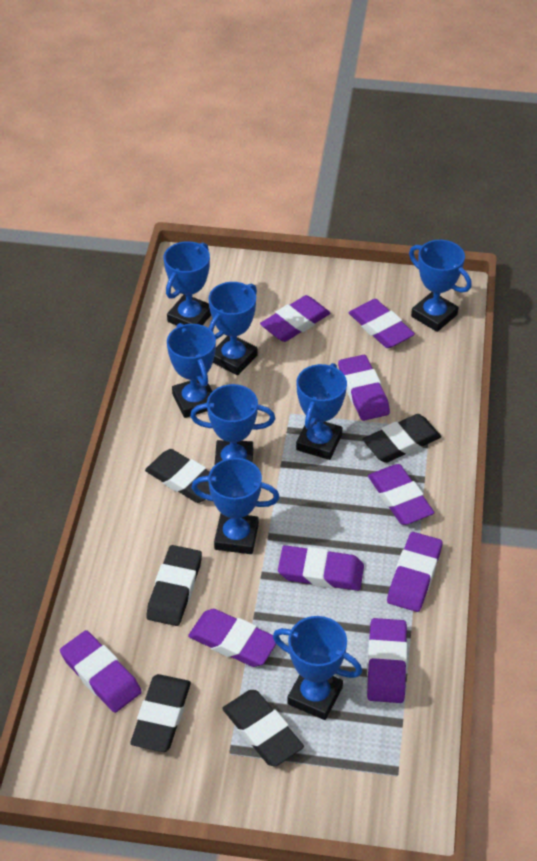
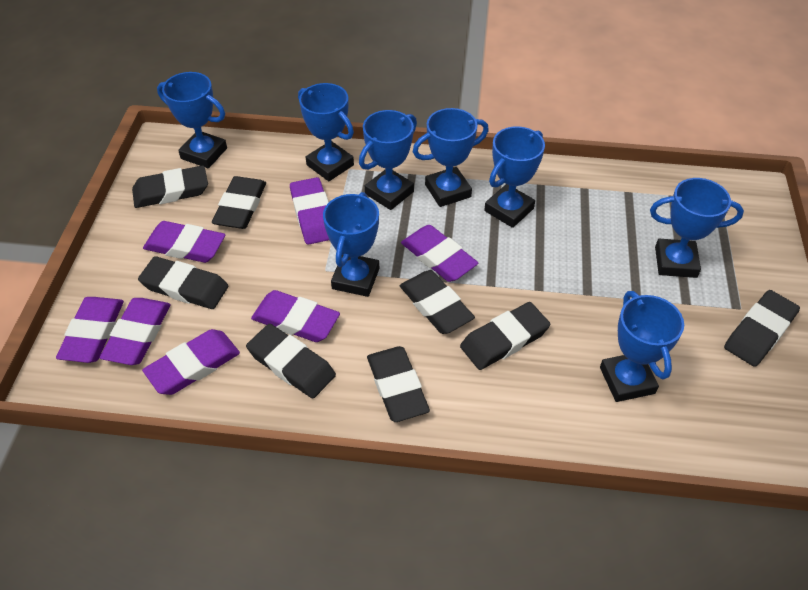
black eraser: [130,674,191,752] [145,449,211,503] [146,545,202,626] [222,690,304,767] [362,414,441,463] = 5 -> [132,165,208,208] [138,256,228,309] [212,176,266,229] [246,324,336,399] [367,346,430,422] [400,270,475,334] [460,302,550,370] [724,290,800,367] = 8
purple eraser: [60,630,142,713] [188,609,276,667] [260,295,330,342] [278,545,364,591] [338,355,390,421] [349,299,415,348] [367,618,407,703] [368,464,434,525] [387,532,442,612] = 9 -> [56,297,124,363] [100,298,171,365] [142,329,240,395] [143,221,226,263] [251,290,340,342] [290,177,329,245] [401,225,478,282] = 7

